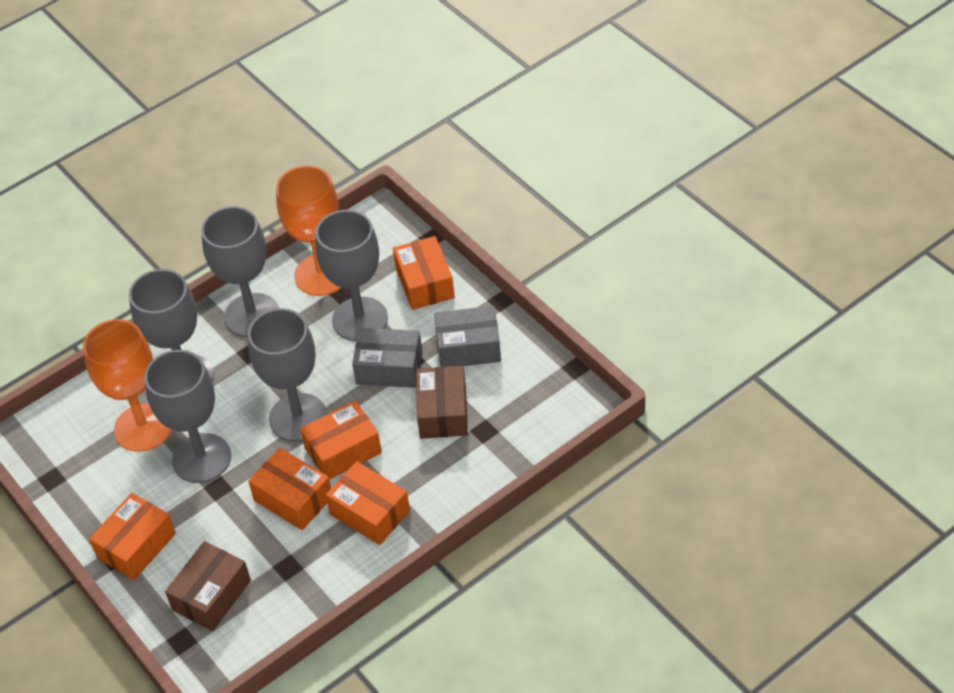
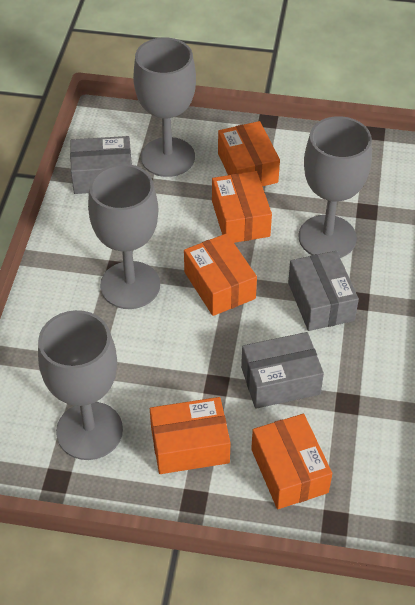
brown box: [165,541,251,631] [416,366,468,439] = 2 -> none = 0
grey box: [352,328,422,388] [434,306,501,367] = 2 -> [70,136,132,194] [241,332,324,409] [288,251,359,331] = 3
grey goblet: [129,269,214,381] [144,350,231,483] [201,206,279,337] [248,308,327,442] [315,210,388,341] = 5 -> [38,310,123,460] [88,164,160,309] [133,37,196,177] [298,116,372,258] = 4
orange goblet: [83,319,172,452] [276,165,342,296] = 2 -> none = 0

